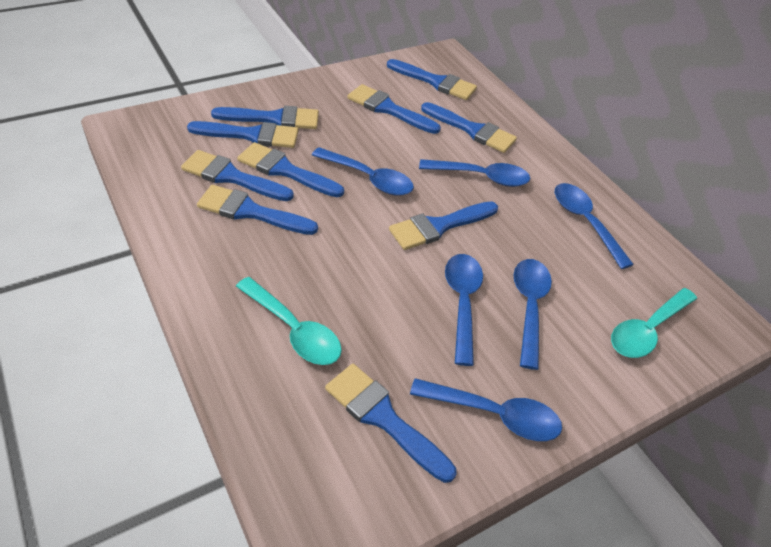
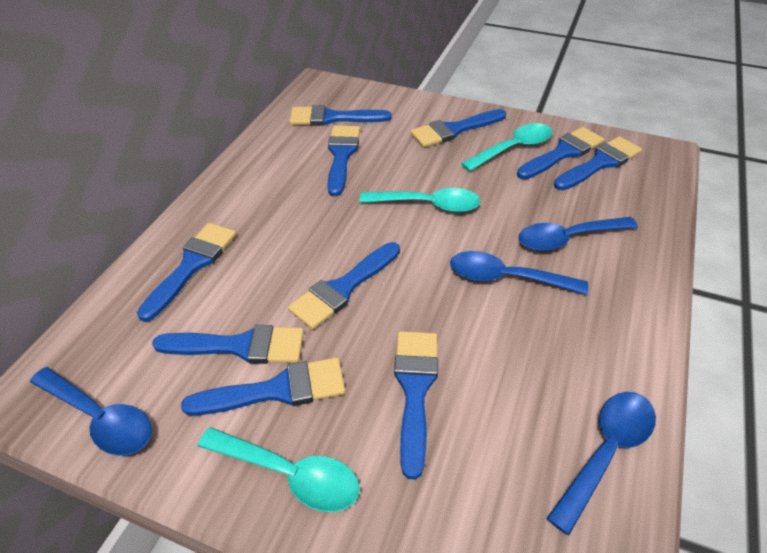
blue spoon: [312,147,414,196] [410,378,562,441] [419,159,530,187] [445,254,483,366] [514,259,552,370] [555,183,634,269] = 6 -> [30,367,152,456] [450,251,588,295] [518,217,638,251] [546,392,656,535] = 4
turquoise spoon: [236,277,342,365] [611,288,697,358] = 2 -> [198,427,360,512] [359,188,481,213] [461,123,553,171] = 3

